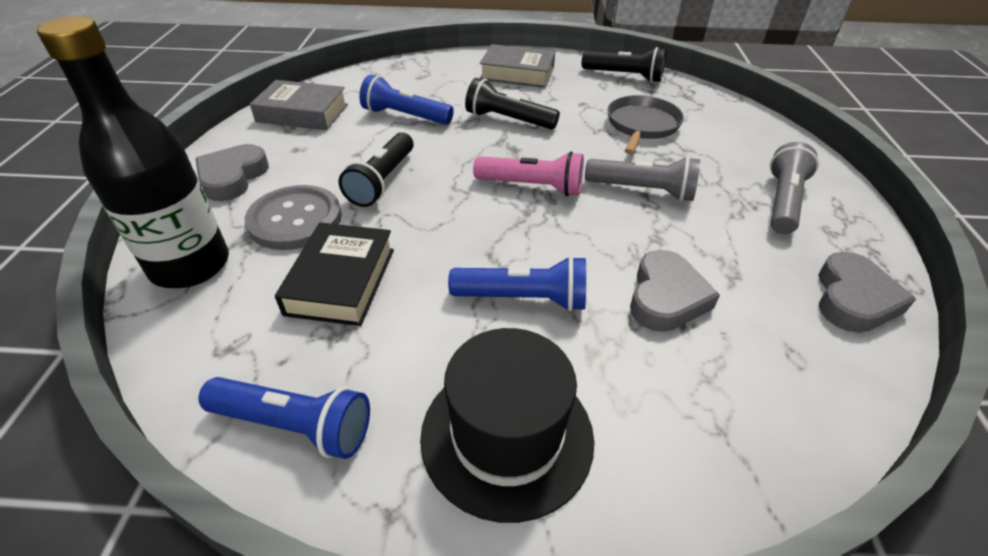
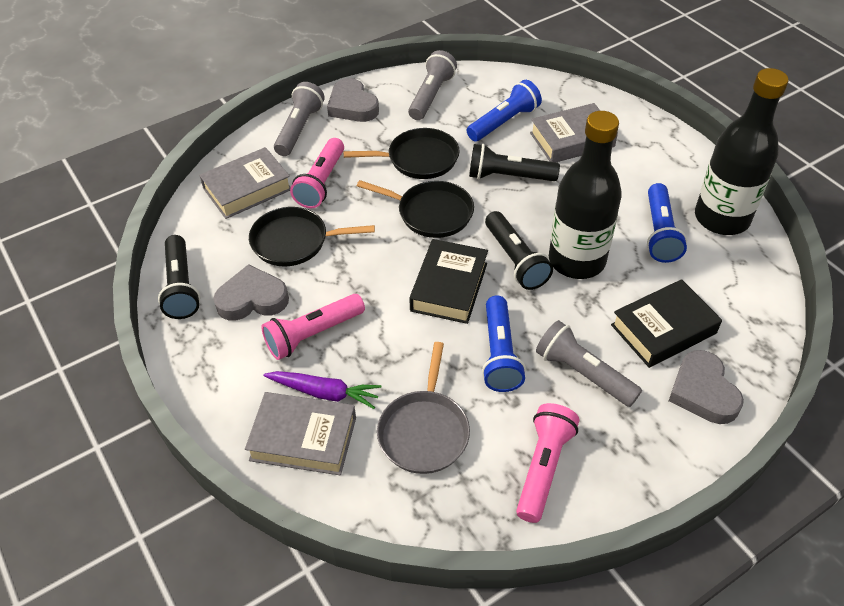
black book: [275,222,394,326] = 1 -> [409,239,488,324] [611,279,722,368] = 2
black bottle: [37,16,229,288] = 1 -> [549,111,622,279] [695,68,789,235] = 2
black hat: [420,328,594,523] = 1 -> none = 0
black pan: none = 0 -> [249,207,375,266] [343,128,460,179] [357,180,474,238] = 3
grey book: [250,80,348,130] [480,44,555,88] = 2 -> [199,147,291,219] [245,392,356,475] [530,103,618,162] = 3
grey button: [245,185,342,250] = 1 -> none = 0
grey flashlight: [585,156,700,201] [770,142,819,234] = 2 -> [274,82,325,156] [408,50,457,120] [536,320,642,407] = 3
pink flashlight: [473,151,584,196] = 1 -> [261,294,365,360] [290,138,344,208] [516,403,579,523] = 3
purple carrot: none = 0 -> [263,371,382,409] = 1

